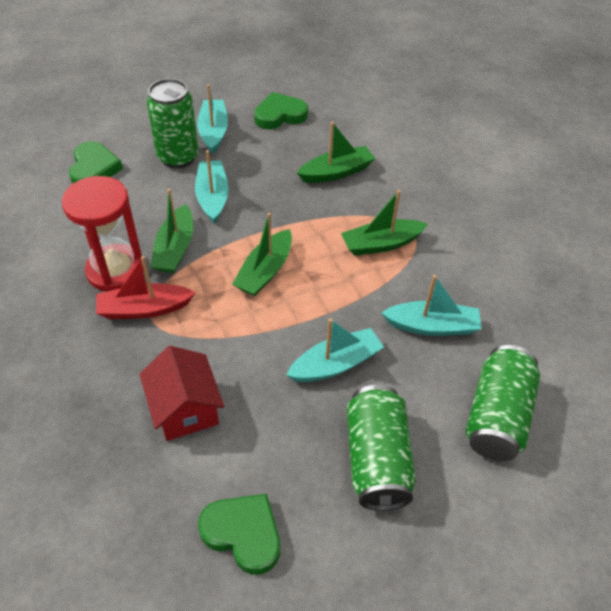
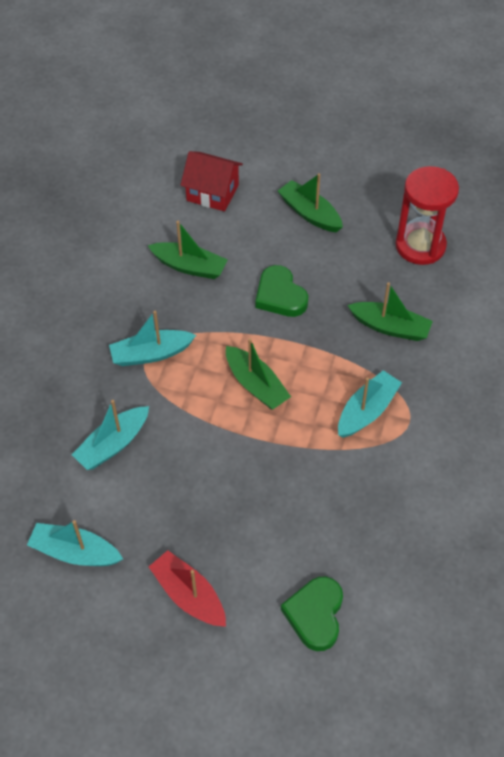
green can: [147,79,199,168] [347,385,416,511] [466,345,540,461] = 3 -> none = 0
green heart: [69,141,123,183] [198,494,280,575] [254,92,308,129] = 3 -> [255,265,308,317] [281,576,343,651] = 2

